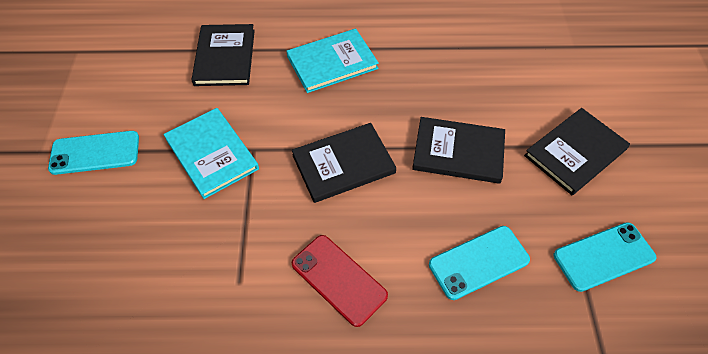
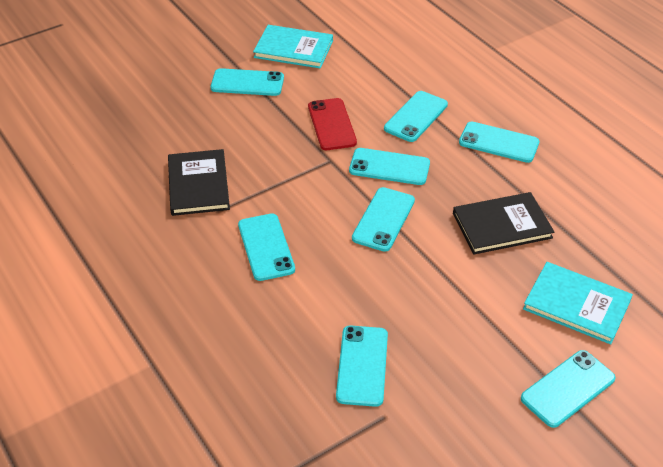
black book: [191,24,255,86] [292,123,396,203] [412,117,505,184] [524,108,630,195] = 4 -> [168,149,230,216] [453,192,554,255] = 2
turquoise phone: [48,131,139,175] [429,226,530,300] [554,222,656,292] = 3 -> [211,68,284,96] [238,213,295,281] [336,326,388,407] [349,148,430,185] [352,187,415,252] [384,91,448,142] [459,122,540,163] [521,350,615,428] = 8

